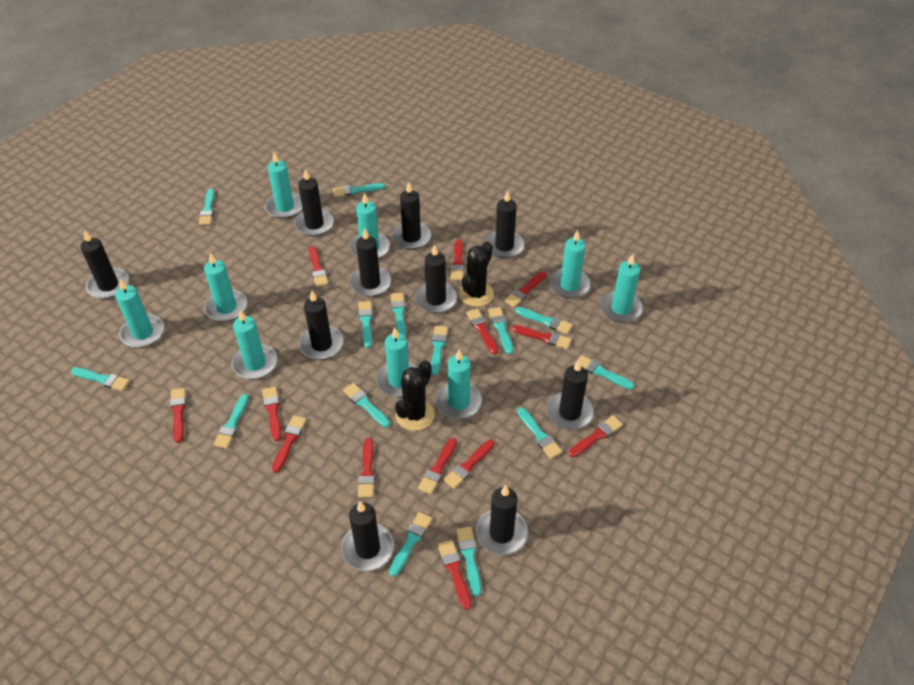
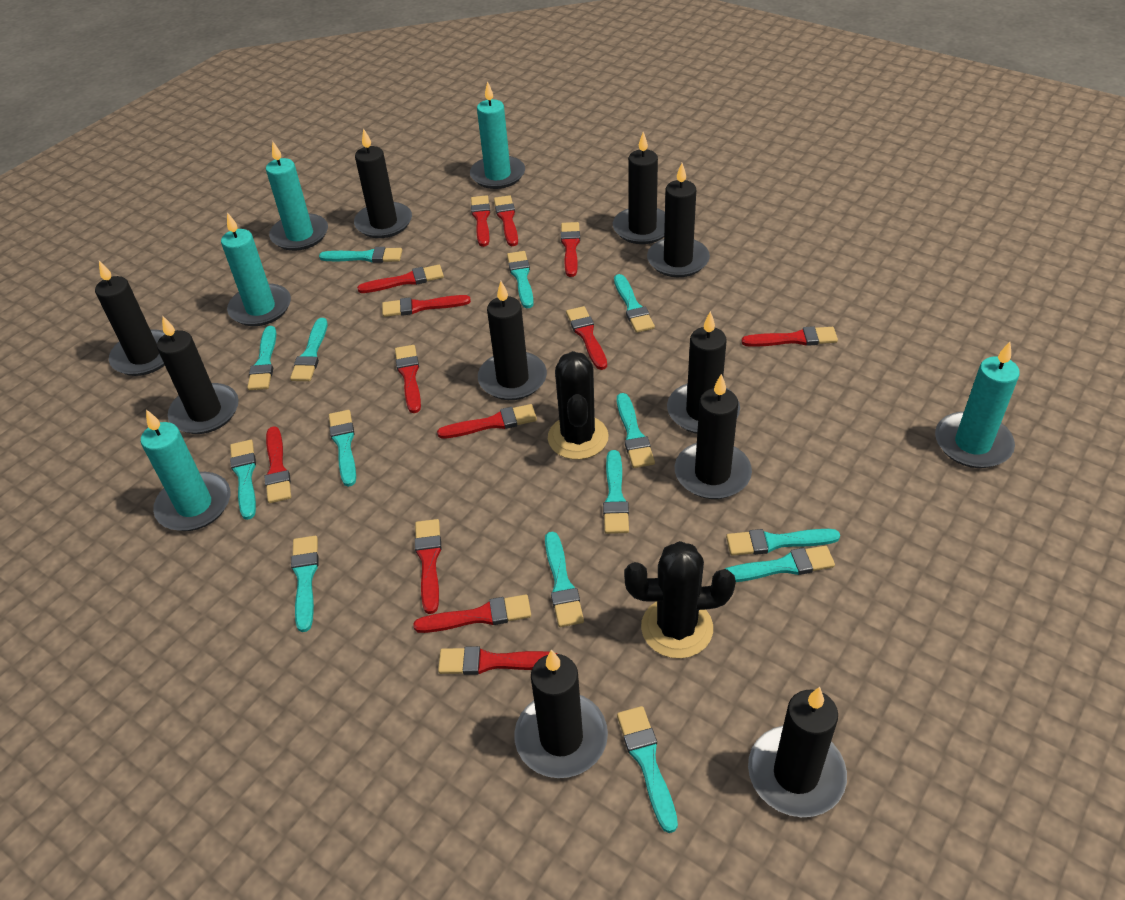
turquoise candle: [115,279,164,348] [204,253,247,322] [232,310,277,379] [265,152,302,219] [350,193,390,259] [376,327,418,397] [436,350,482,419] [549,230,591,299] [600,254,643,323] = 9 -> [141,409,230,531] [221,212,291,326] [266,141,328,251] [470,81,525,189] [935,342,1020,468] = 5

